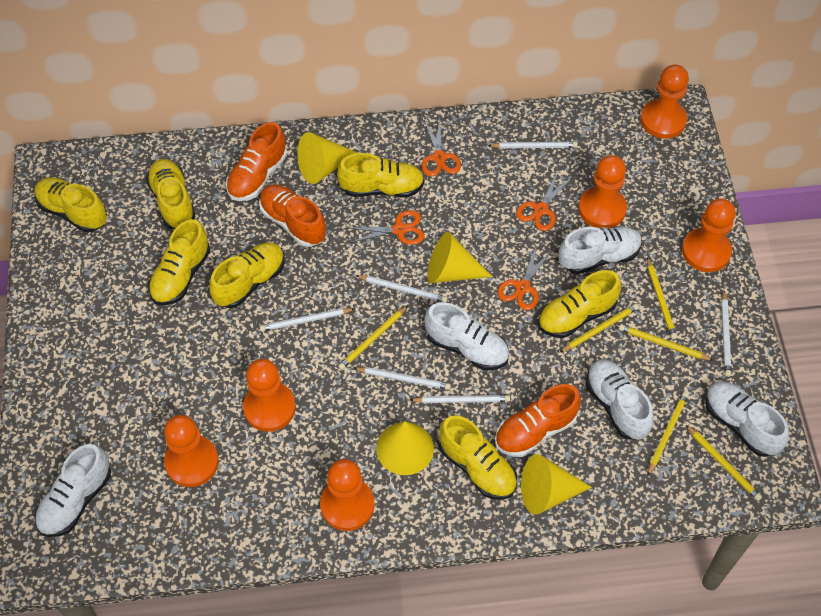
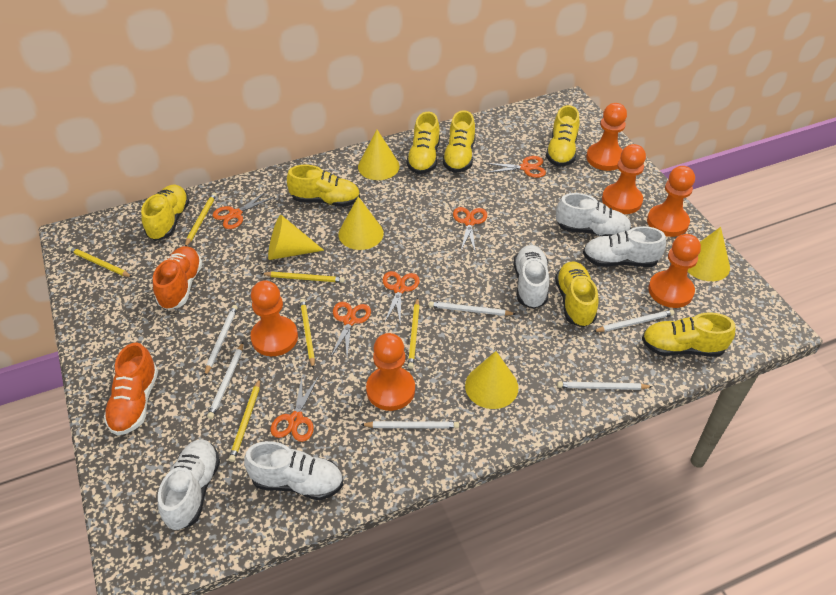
orange scissors: [349,210,425,245] [422,119,461,176] [497,244,551,310] [516,171,572,231] = 4 -> [212,191,275,229] [271,376,319,442] [331,302,371,357] [383,271,420,323] [453,207,487,254] [485,156,546,178] = 6
orange shoe: [226,122,287,201] [259,184,326,247] [495,384,581,457] = 3 -> [104,342,158,436] [153,246,203,310] = 2
yellow cone: [297,132,358,184] [376,421,434,475] [427,232,492,283] [521,454,592,515] = 4 -> [268,215,324,260] [339,196,384,250] [358,130,400,180] [465,351,518,409] [688,227,730,281] = 5

